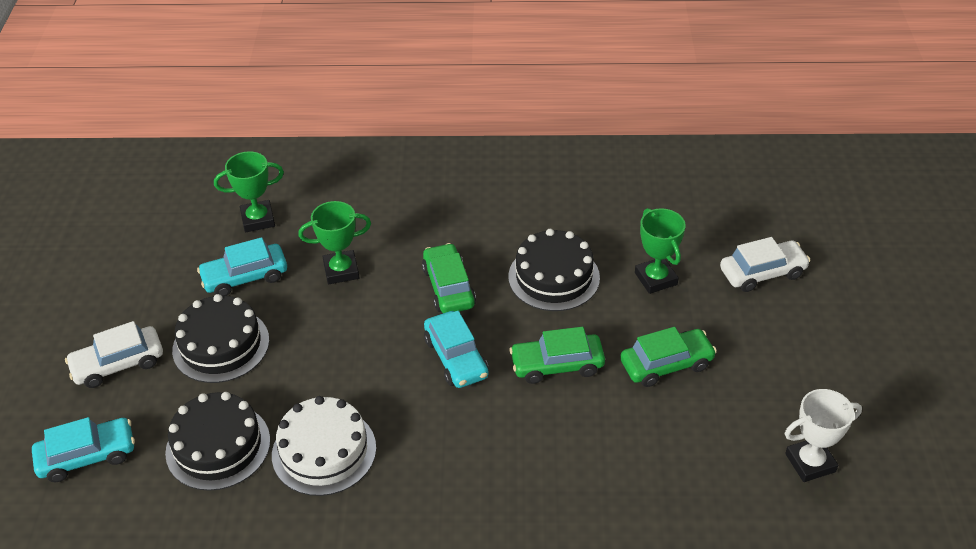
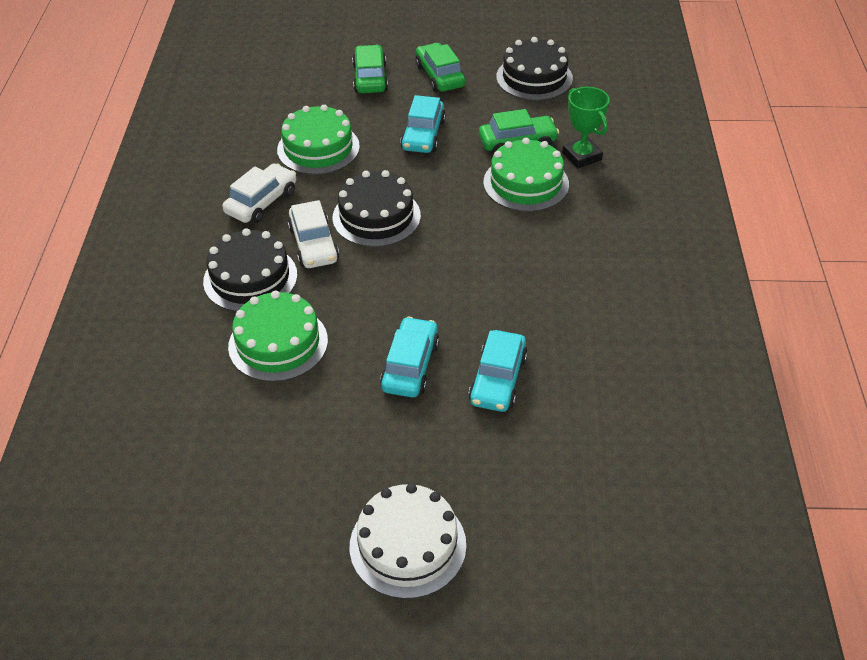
green cake: none = 0 -> [228,291,328,382] [277,105,360,175] [483,138,569,212] = 3
green trophy: [214,151,284,232] [298,201,371,284] [635,208,686,294] = 3 -> [562,87,610,168] = 1
white trophy: [785,389,862,482] = 1 -> none = 0

